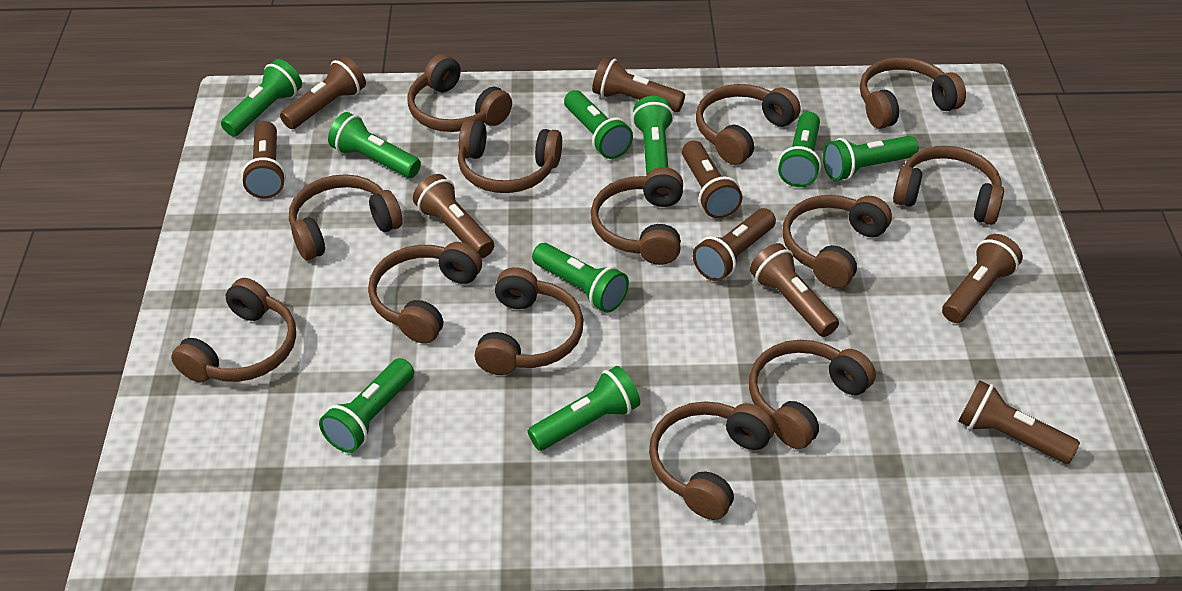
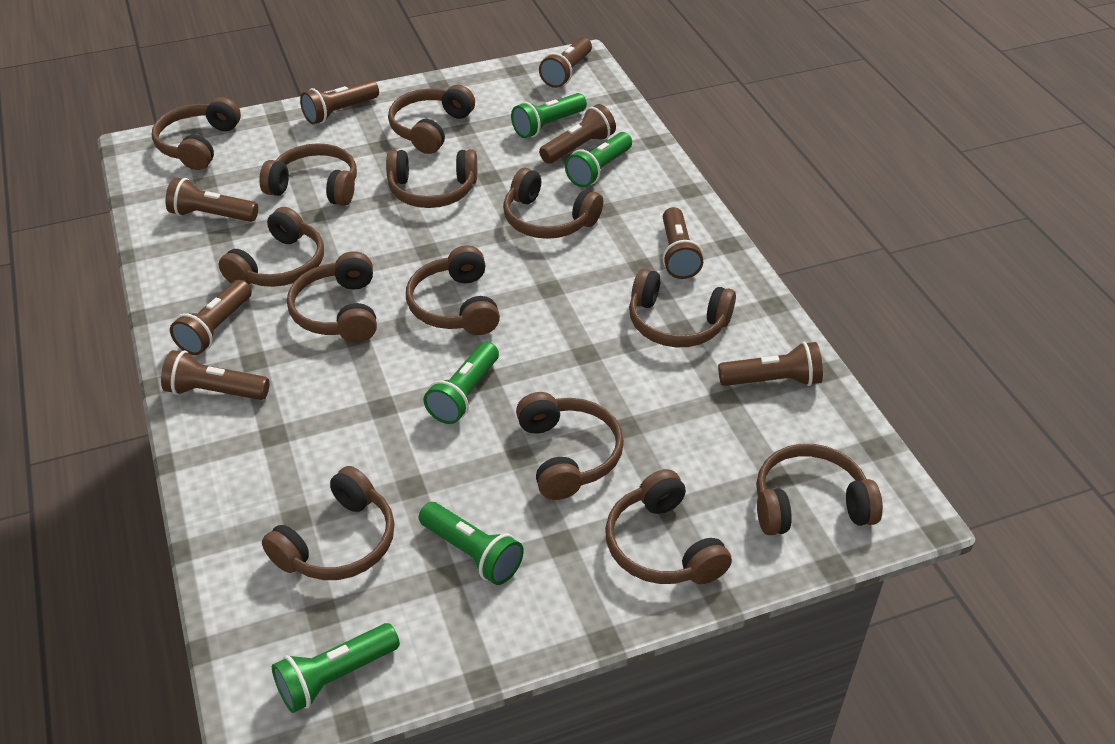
brown flashlight: [241,121,286,199] [280,56,366,129] [413,174,494,258] [592,57,685,112] [682,140,743,218] [693,208,776,281] [750,243,839,337] [942,234,1023,323] [958,380,1080,464] = 9 -> [161,350,270,400] [165,177,258,222] [170,279,252,355] [300,80,379,124] [539,37,592,88] [539,104,616,164] [663,207,703,279] [718,342,823,386] = 8
green flashlight: [221,59,302,136] [319,358,414,453] [328,112,421,178] [528,366,640,451] [532,243,629,313] [564,90,633,159] [632,96,674,175] [778,112,821,187] [823,136,919,181] = 9 -> [272,623,400,713] [419,502,524,585] [424,342,499,424] [511,93,587,138] [565,132,632,187] = 5

